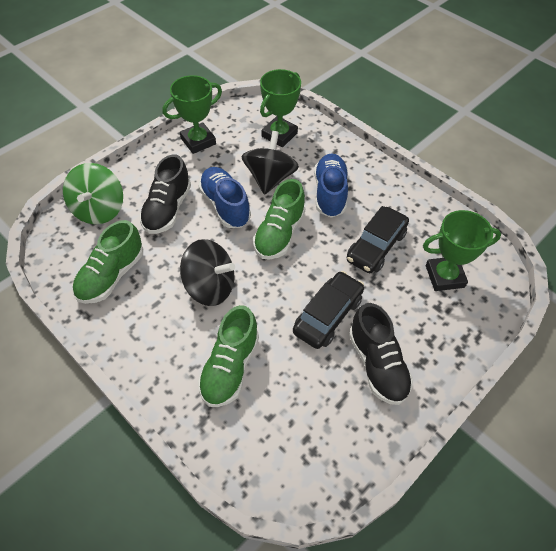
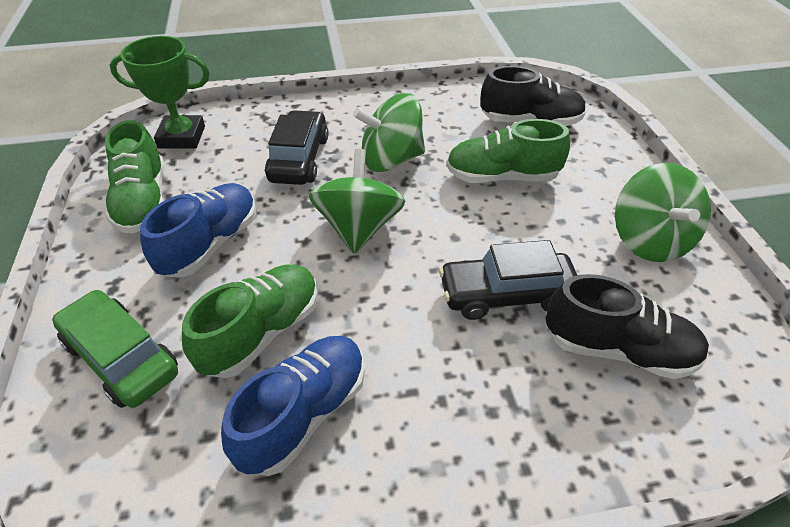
black spinning top: [180,239,235,306] [241,131,299,195] = 2 -> none = 0
green car: none = 0 -> [52,290,178,408] = 1
green spinning top: [63,163,123,224] = 1 -> [309,149,406,253] [353,93,425,172] [615,163,711,262] = 3
green trophy: [163,75,222,154] [260,69,301,147] [423,210,501,291] = 3 -> [110,36,210,149] = 1

